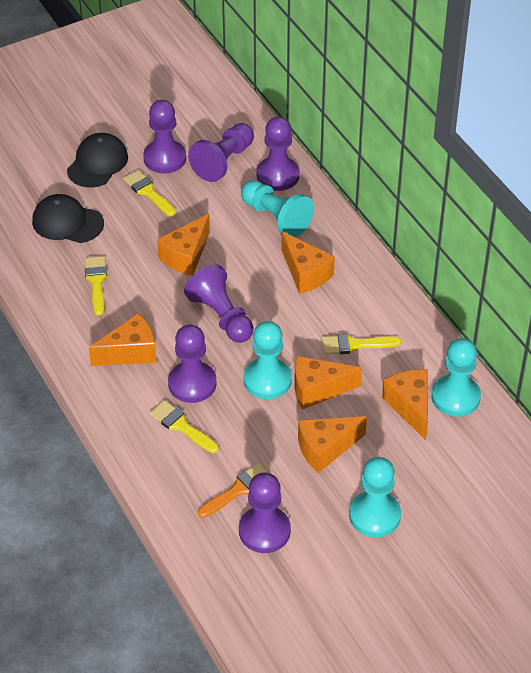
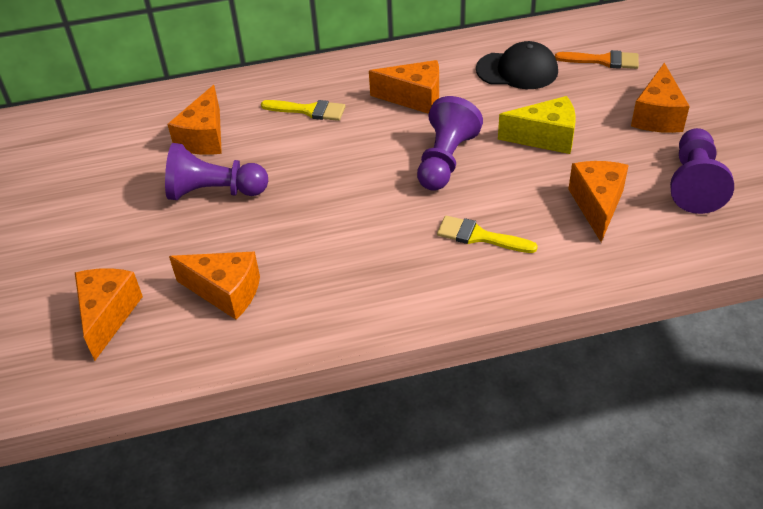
black cap: [32,194,104,243] [67,133,128,188] = 2 -> [476,41,558,89] = 1
purple pawn: [143,100,186,173] [168,324,217,403] [184,264,254,343] [188,123,254,182] [239,473,291,553] [256,117,300,191] = 6 -> [165,143,268,200] [417,96,483,191] [670,128,734,214] = 3
turquoise pawn: [241,180,314,237] [244,321,292,399] [349,457,401,537] [432,338,481,417] = 4 -> none = 0
yellow brush: [84,256,107,315] [123,170,176,216] [149,400,219,453] [321,334,401,354] = 4 -> [261,100,345,121] [437,216,538,253] = 2
yellow cheese: none = 0 -> [498,96,576,154] = 1

